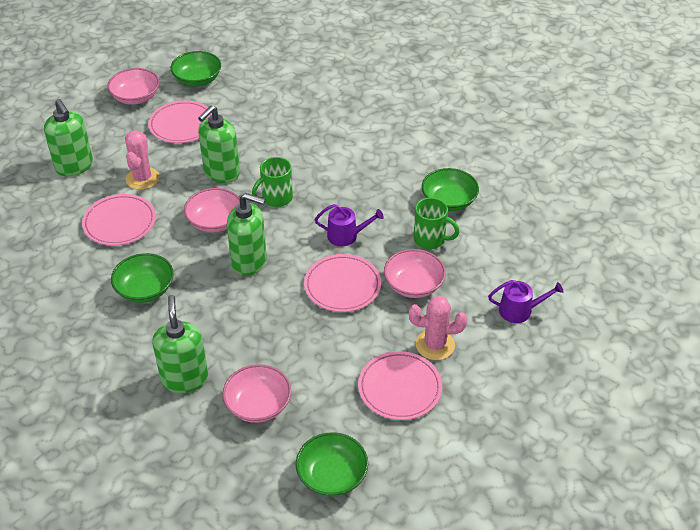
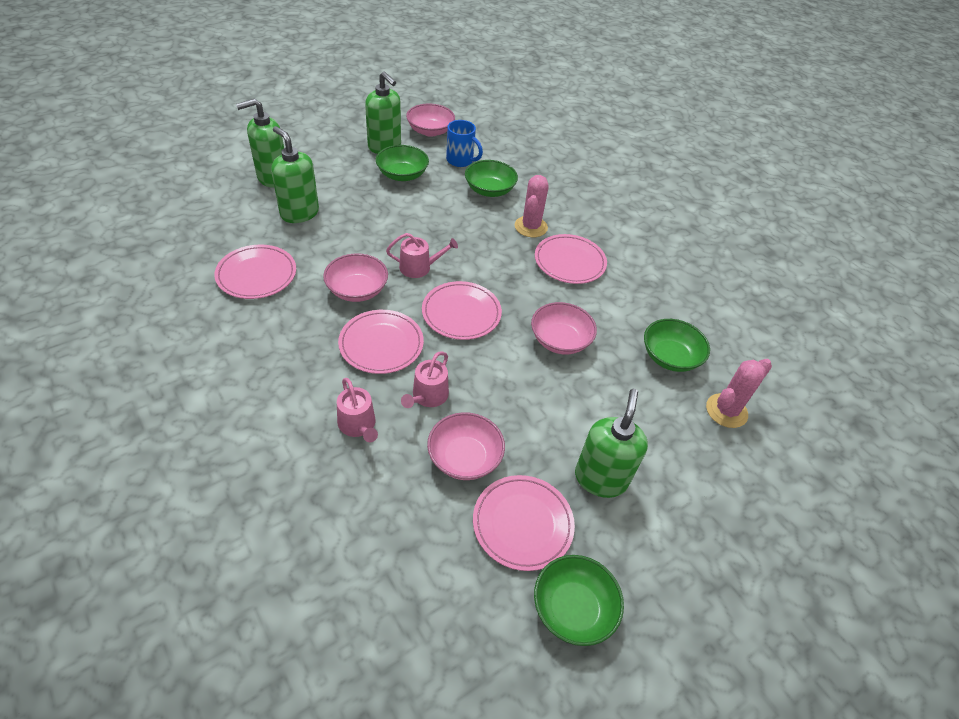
blue mug: none = 0 -> [446,120,483,167] = 1
green mug: [252,157,293,207] [414,197,459,249] = 2 -> none = 0
pink plate: [82,194,156,246] [148,100,212,143] [304,254,381,312] [358,351,442,420] = 4 -> [214,245,296,299] [338,310,424,374] [422,281,502,340] [473,475,575,571] [535,234,607,284] = 5
pink watering can: none = 0 -> [337,378,378,442] [386,233,458,278] [401,351,449,408] = 3
purple watering can: [315,204,384,246] [488,280,564,323] = 2 -> none = 0

